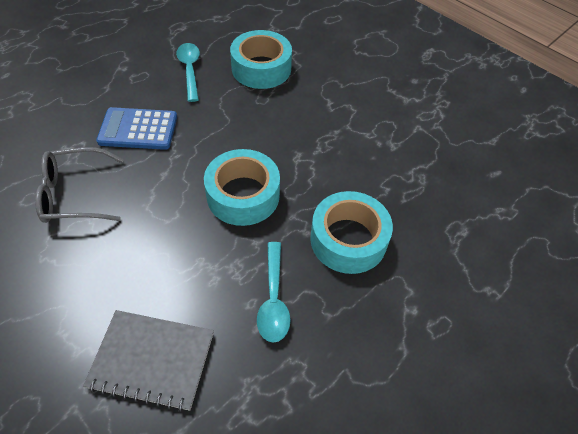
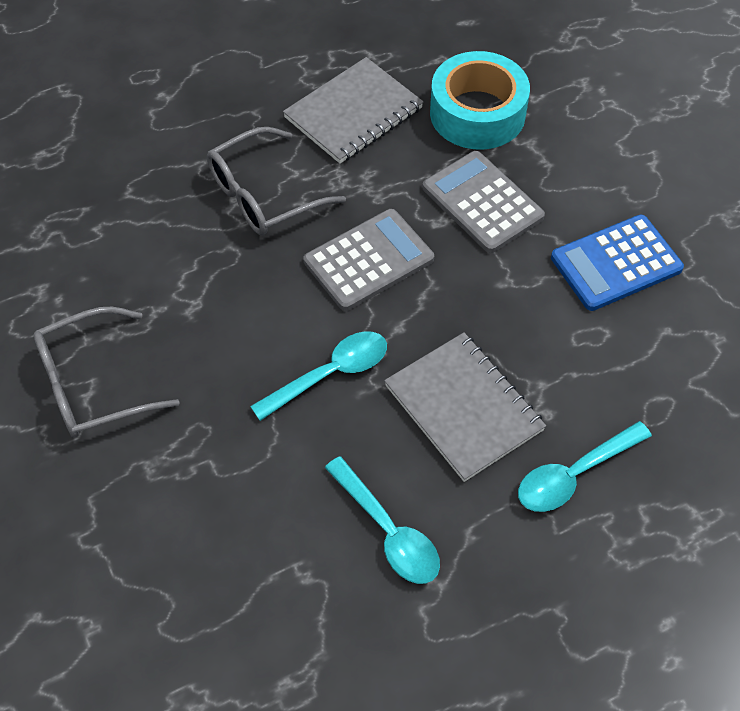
grey calculator: none = 0 -> [304,209,434,311] [423,151,545,253] = 2
grey glasses: [35,147,124,223] = 1 -> [34,307,180,437] [207,127,346,236] = 2
grey notebook: [83,310,214,412] = 1 -> [283,57,424,164] [384,332,546,482] = 2
turquoise spoon: [176,43,200,102] [257,242,291,343] = 2 -> [250,331,387,421] [325,456,440,584] [518,421,652,512] = 3
turquoise tape: [204,149,280,226] [230,30,292,89] [310,191,393,274] = 3 -> [430,51,530,150] = 1

